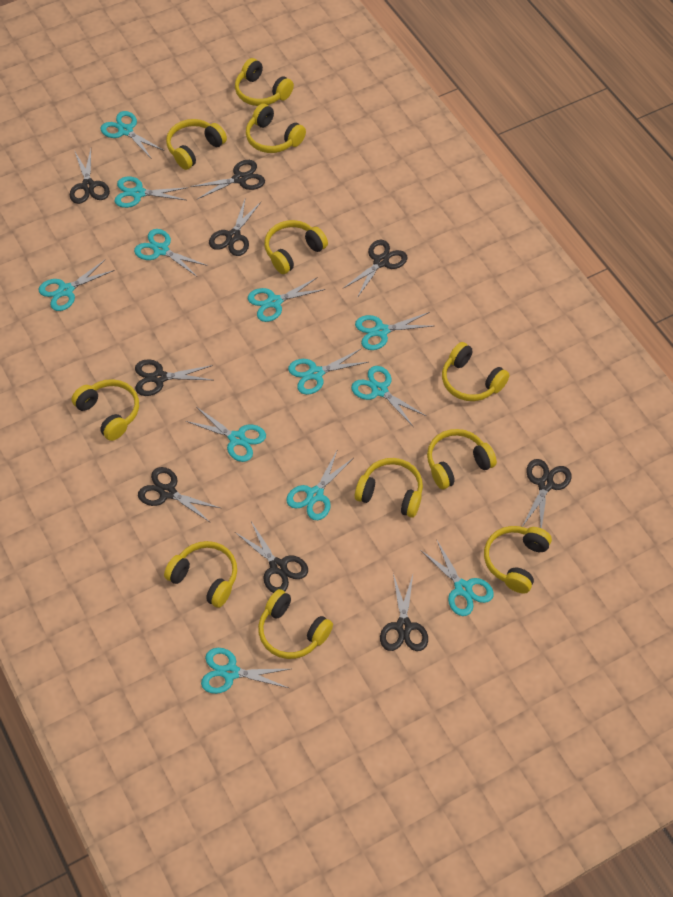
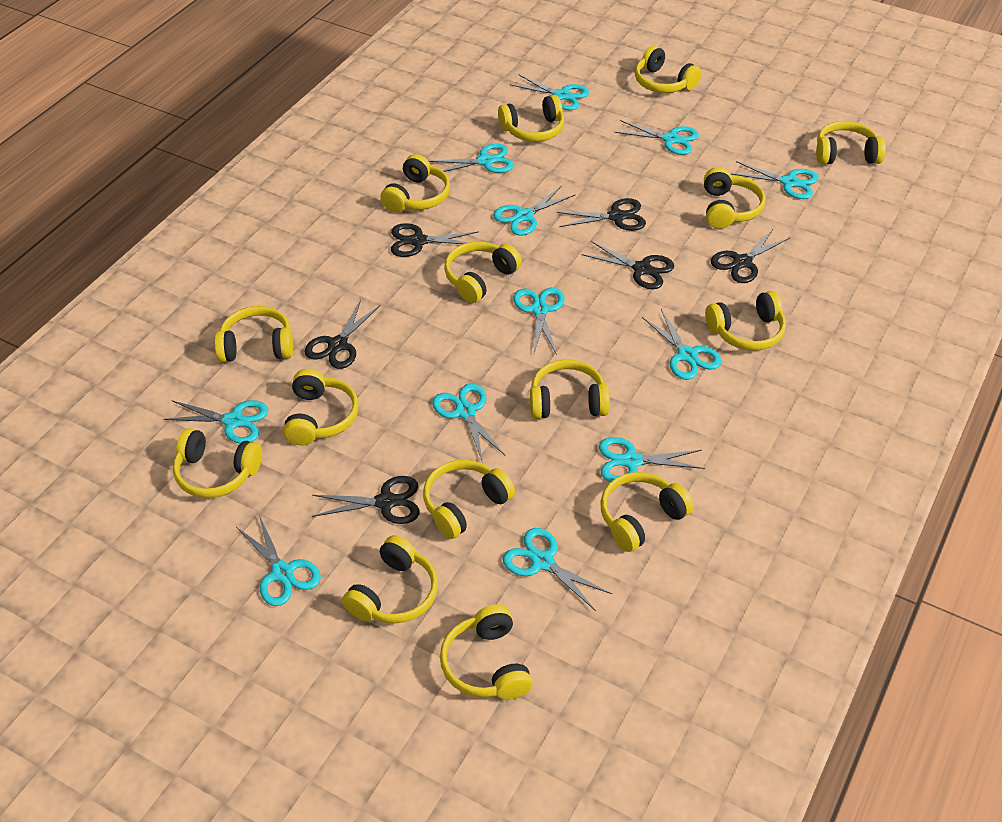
black scissors: [70,149,110,204] [135,359,213,396] [138,467,220,523] [191,160,265,199] [209,200,261,256] [235,522,308,593] [344,240,407,298] [380,574,428,651] [522,459,572,529] = 9 -> [305,300,380,369] [312,476,420,524] [391,223,479,257] [556,198,646,231] [582,241,674,289] [711,229,790,283] = 6
yellow headphones: [71,379,139,441] [164,541,237,608] [166,119,227,170] [235,58,294,106] [246,104,306,153] [258,589,333,659] [264,220,328,274] [355,458,423,518] [427,429,497,489] [442,342,510,401] [484,526,552,593] = 11 -> [173,428,262,498] [214,306,293,362] [283,369,359,446] [342,535,438,624] [380,154,450,212] [423,459,515,539] [440,604,533,700] [444,241,522,303] [498,95,564,142] [530,359,610,419] [600,472,694,552] [635,46,701,93] [704,167,765,229] [705,291,786,351] [816,121,886,164] = 15

